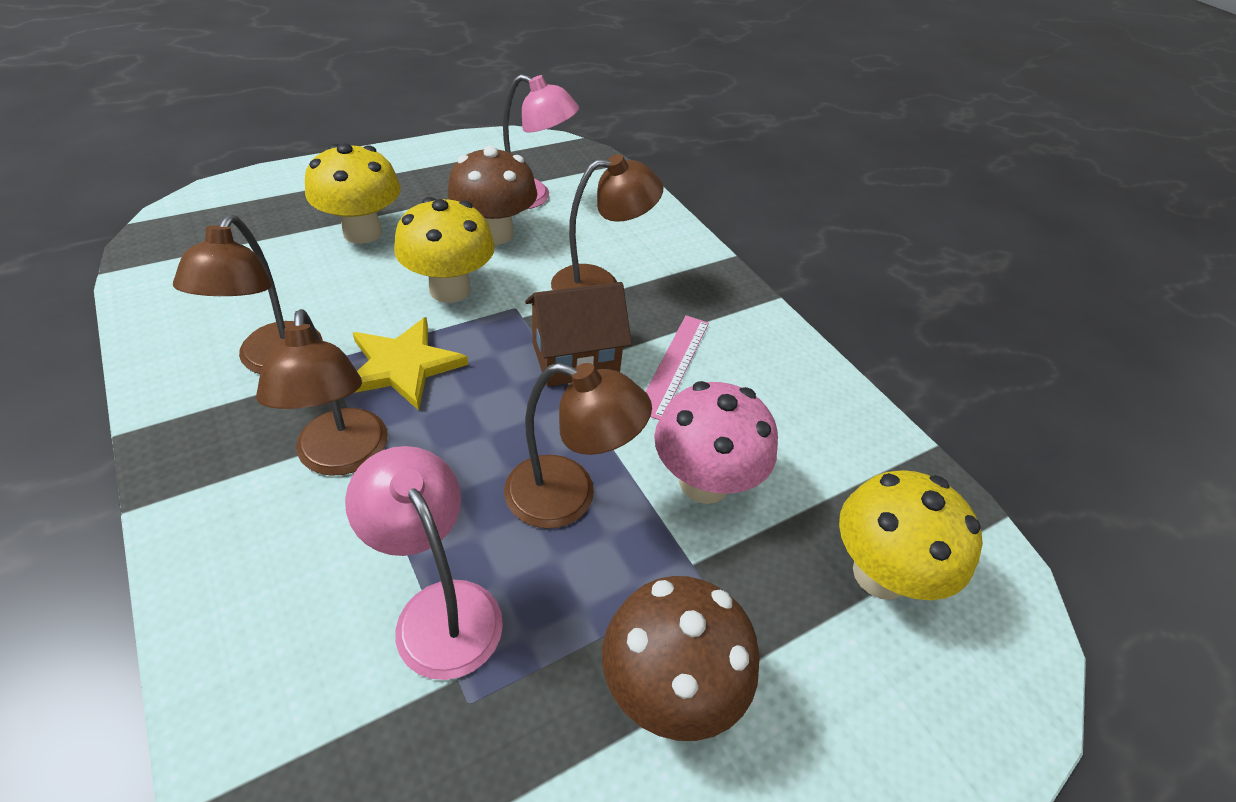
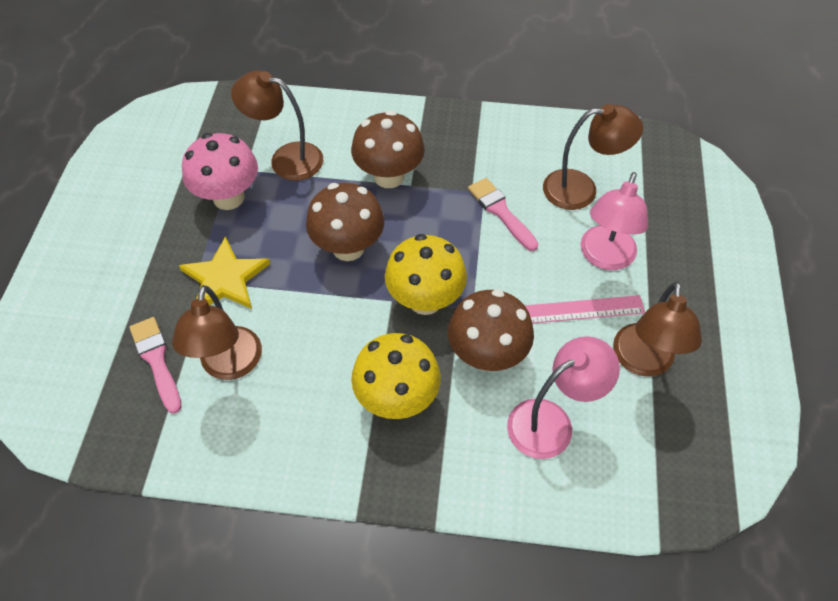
brown house: [525,282,632,387] = 1 -> none = 0
brown mushroom: [448,146,537,245] [602,576,760,741] = 2 -> [306,183,385,261] [351,110,425,188] [448,289,534,371] = 3
pink brush: none = 0 -> [130,317,182,414] [468,178,538,251] = 2
yellow mushroom: [305,143,401,244] [394,197,495,303] [839,470,983,600] = 3 -> [351,333,441,419] [385,234,467,315] = 2

